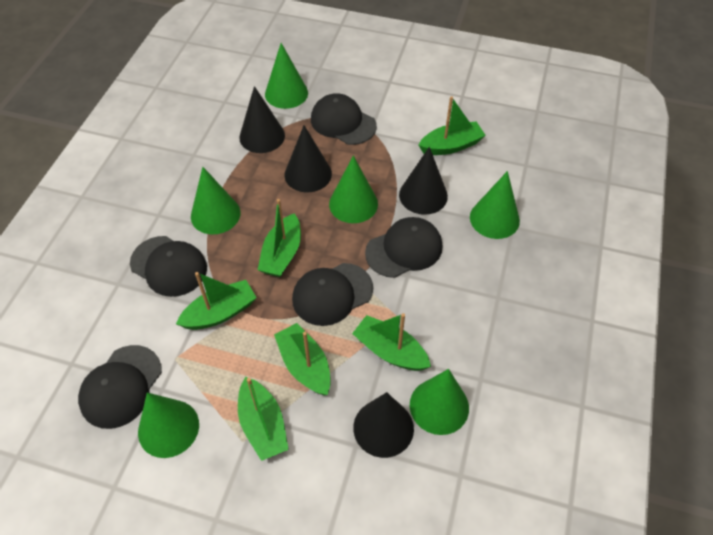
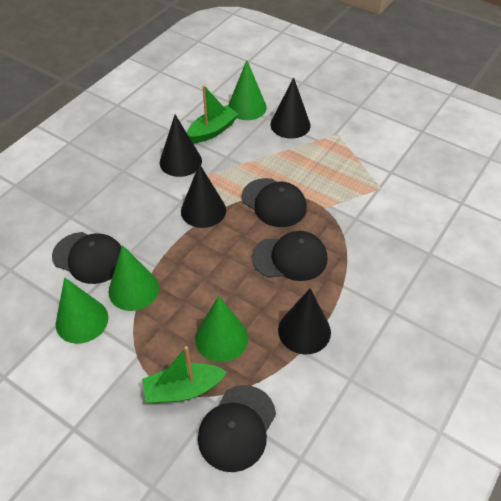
black cap: [78,345,162,429] [130,236,207,297] [292,263,373,326] [311,93,377,145] [365,217,443,278] = 5 -> [52,232,121,284] [198,385,276,472] [242,178,307,227] [252,231,327,281] = 4
green boat: [176,272,257,330] [238,377,289,461] [258,199,301,277] [274,323,331,396] [352,313,431,371] [419,96,486,155] = 6 -> [142,346,227,404] [187,85,238,143] = 2
green cone: [138,393,199,458] [191,167,241,235] [265,43,308,109] [329,155,378,223] [410,369,469,435] [470,171,520,239] = 6 -> [56,277,108,344] [108,245,159,311] [195,296,248,362] [228,60,267,120] = 4

